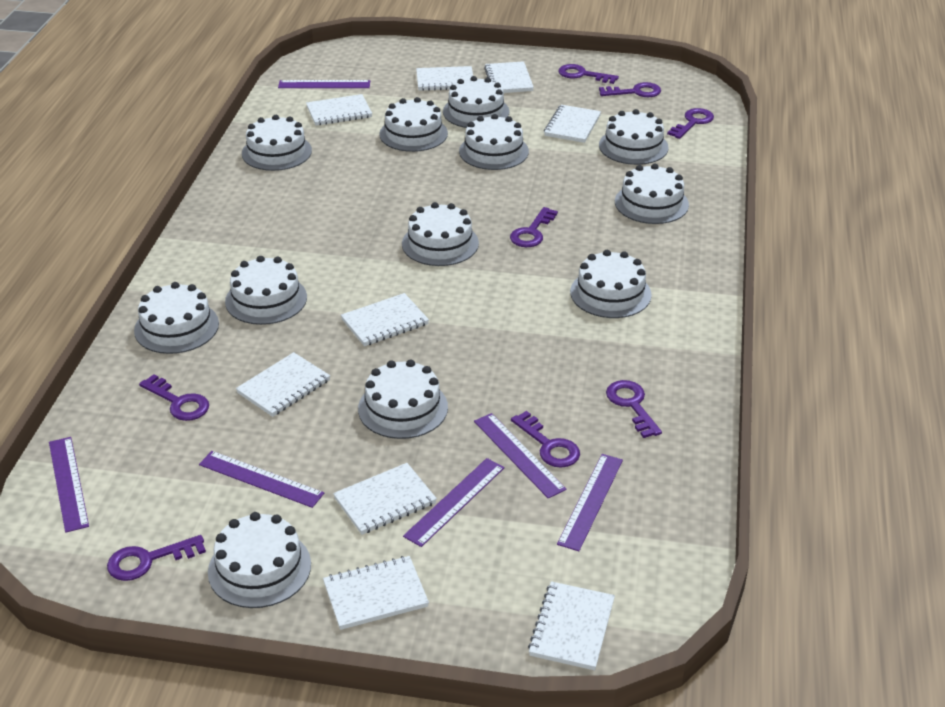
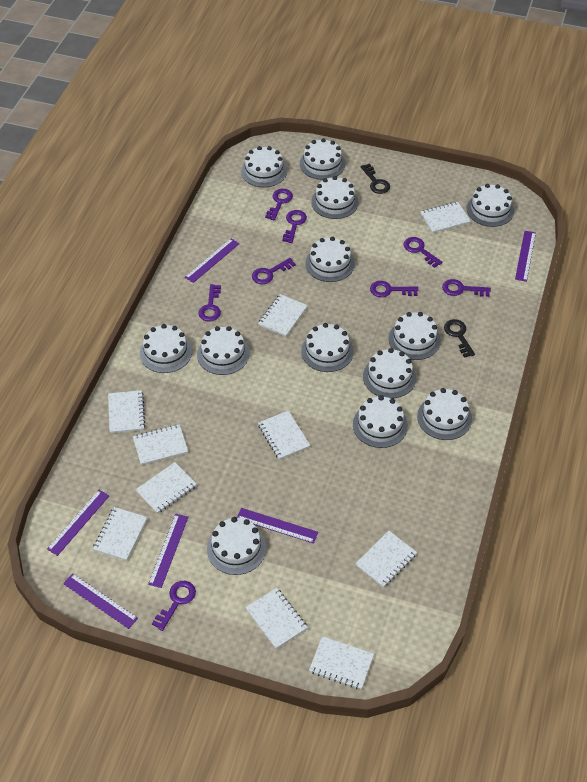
black key: none = 0 -> [361,163,390,194] [444,319,475,358] = 2
white cake: [134,282,219,354] [208,512,311,608] [225,256,307,325] [242,115,312,171] [358,359,448,439] [379,97,448,152] [402,202,479,266] [443,76,509,128] [459,114,529,170] [570,250,652,318] [599,109,669,165] [615,164,689,224] = 12 -> [140,324,192,373] [197,326,250,375] [207,517,266,575] [241,146,287,187] [300,138,345,180] [301,323,354,372] [305,237,355,282] [311,176,359,219] [353,395,408,448] [363,348,416,399] [389,312,441,360] [417,388,472,440] [467,184,514,227] = 13
white notebook: [236,352,330,417] [306,94,372,126] [323,556,429,630] [333,463,437,535] [341,293,429,346] [416,66,473,91] [484,61,534,93] [528,581,615,670] [544,105,601,143] = 9 -> [93,507,147,561] [108,390,146,433] [133,424,188,465] [135,462,197,514] [245,588,308,649] [258,294,308,337] [258,410,310,460] [309,636,374,690] [355,531,417,588] [420,202,470,233] = 10

